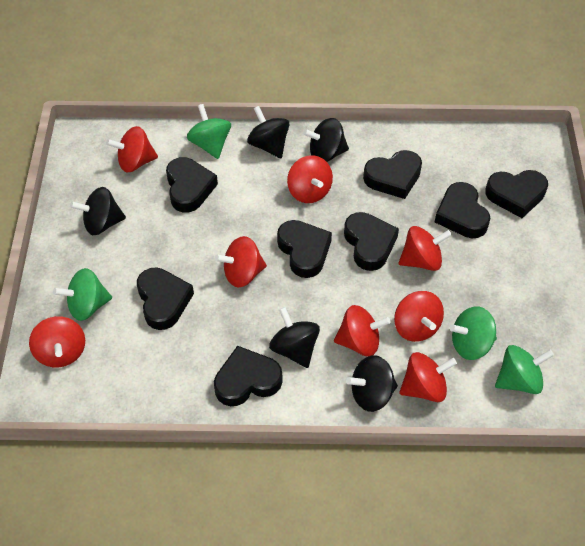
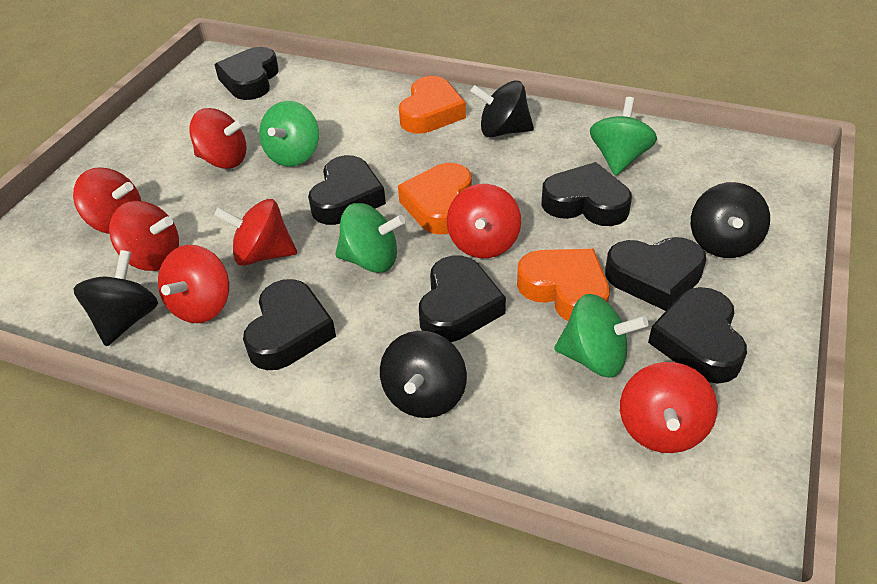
black heart: [137,268,194,330] [166,157,218,213] [214,346,283,406] [277,220,332,278] [344,212,399,271] [363,150,422,199] [435,182,490,238] [485,170,548,218] = 8 -> [214,47,279,100] [243,279,336,370] [308,155,386,225] [419,255,506,342] [541,162,632,226] [605,237,706,311] [648,287,747,384] = 7
black spinning top: [70,187,126,235] [247,106,290,158] [269,307,320,368] [303,118,349,162] [346,355,398,412] = 5 -> [73,250,158,346] [380,331,467,418] [470,80,534,137] [691,182,770,258] = 4
orange heart: none = 0 -> [398,163,472,234] [399,76,466,134] [517,249,610,321] = 3
red spinning top: [29,316,85,367] [106,126,158,173] [215,236,267,287] [287,155,333,203] [334,305,391,356] [394,291,444,342] [399,226,452,271] [399,352,457,402] = 8 -> [73,167,141,234] [109,201,179,271] [158,245,229,323] [189,108,247,169] [214,199,297,266] [447,184,521,258] [620,362,717,453] = 7

